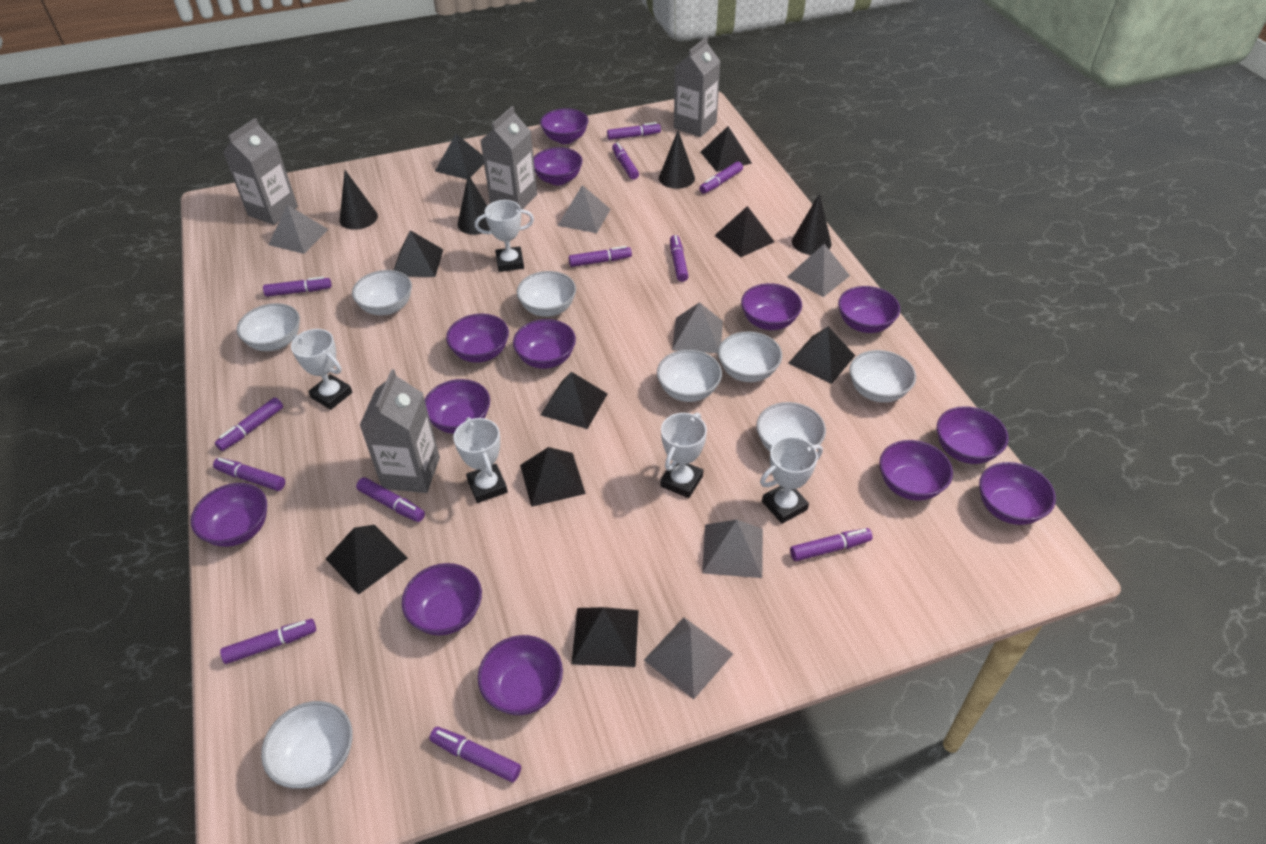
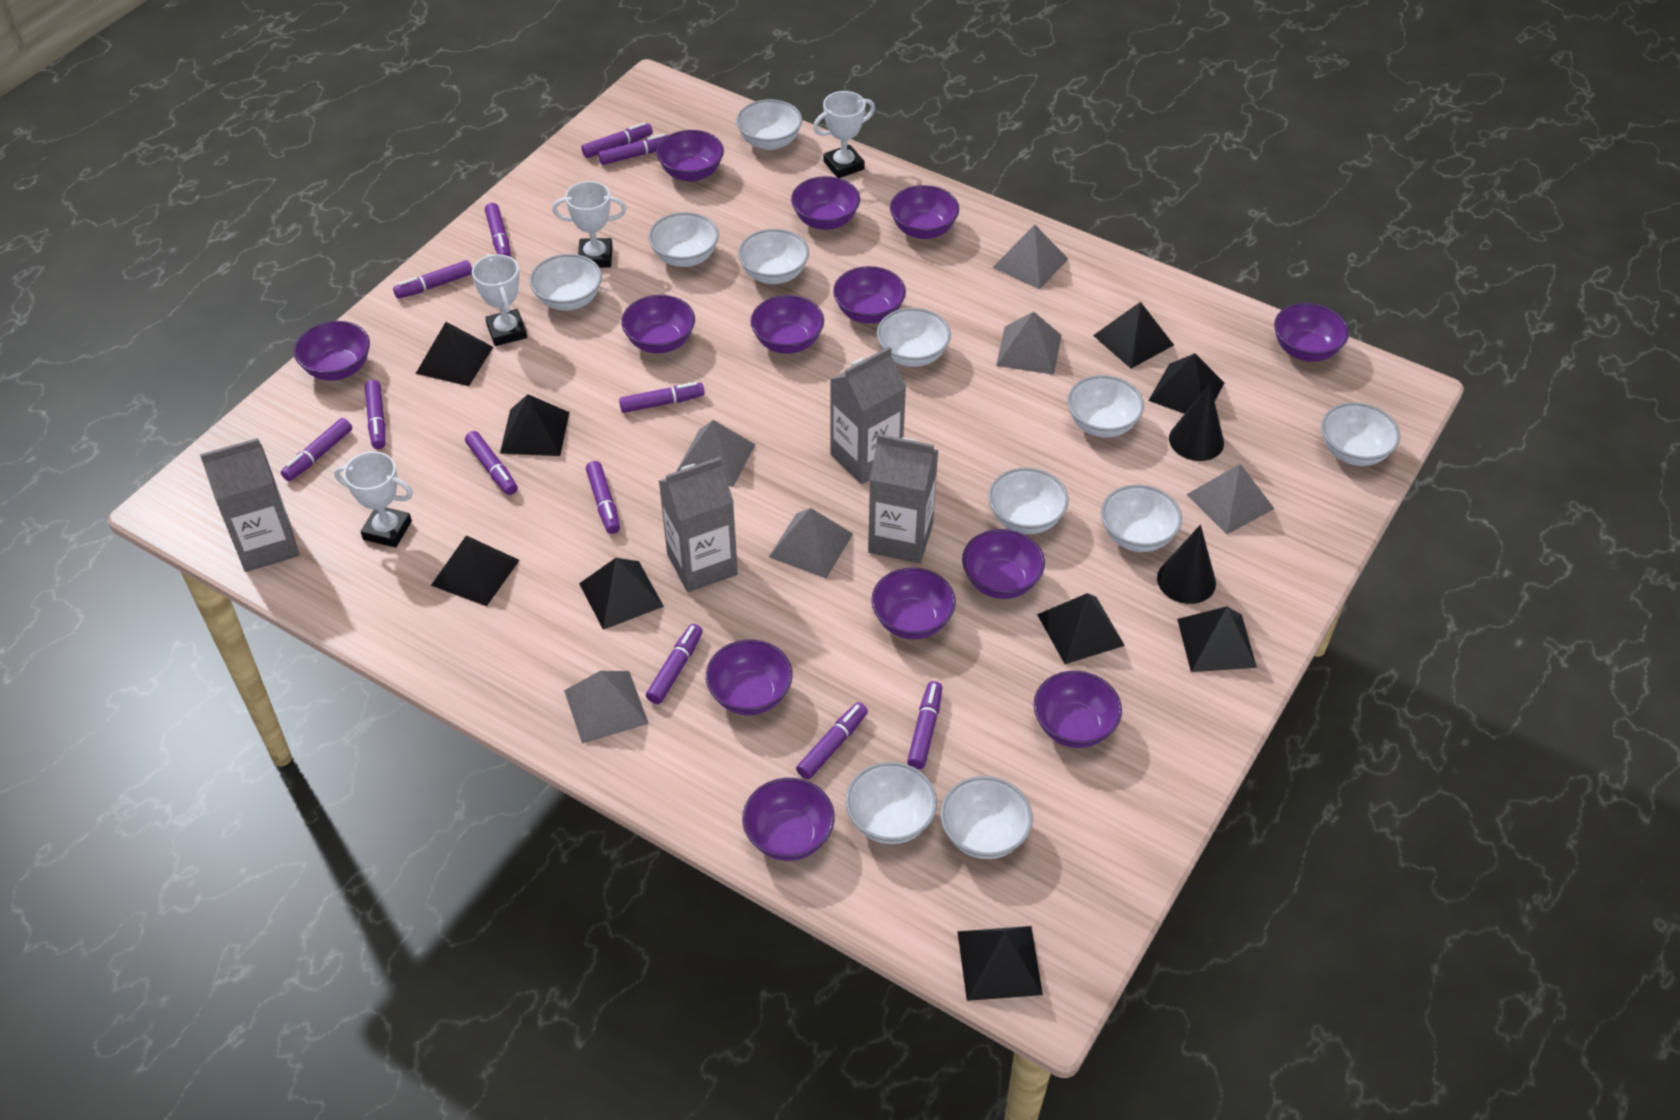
black cone: [339,170,378,230] [457,174,490,235] [659,131,695,189] [792,193,831,255] = 4 -> [1157,525,1216,604] [1169,383,1224,461] = 2
white bowl: [237,303,300,351] [261,701,353,788] [352,270,412,315] [517,271,576,317] [657,350,722,402] [718,331,782,382] [756,402,826,451] [849,350,916,403] = 8 -> [529,254,602,311] [648,212,719,267] [736,99,802,150] [738,229,809,284] [845,762,937,844] [877,308,951,367] [940,776,1033,859] [988,467,1069,534] [1067,375,1144,437] [1101,484,1182,552] [1321,402,1400,466] = 11
white trophy: [291,329,352,410] [453,417,508,503] [475,200,534,272] [661,413,707,498] [760,437,823,524] = 5 -> [334,451,413,548] [472,254,527,346] [552,181,626,268] [813,91,875,178] = 4

